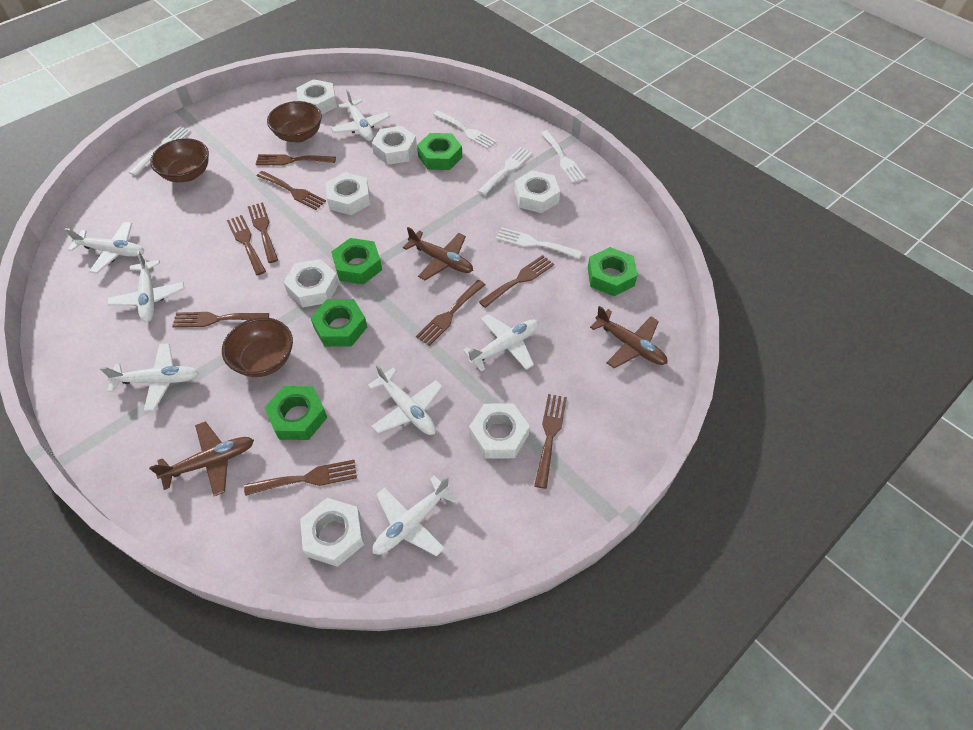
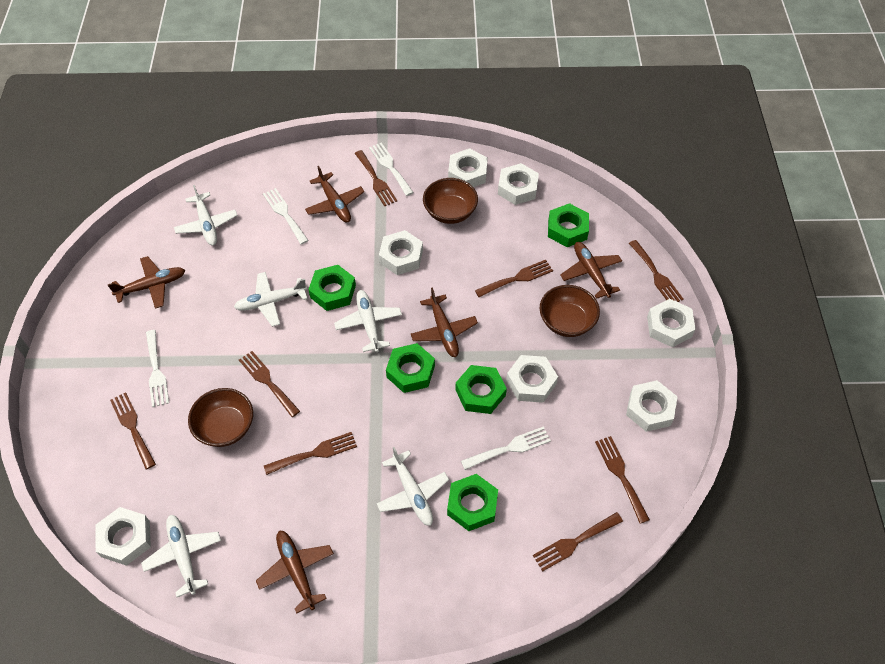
brown fork: [172,312,269,327] [227,215,266,275] [244,460,357,496] [248,202,278,263] [256,154,336,166] [257,171,326,210] [416,280,485,346] [479,255,554,308] [534,394,567,489] = 9 -> [110,392,156,469] [239,351,300,417] [264,432,357,475] [355,150,397,207] [475,260,553,297] [533,512,623,571] [595,436,650,524] [629,240,684,302] = 8
brown plane: [149,421,254,496] [403,227,473,280] [590,306,668,368] = 3 -> [108,256,185,309] [256,530,334,614] [305,166,364,223] [411,287,478,357] [560,242,622,299] = 5
white fork: [129,127,191,176] [433,110,497,149] [478,147,533,195] [496,227,582,259] [541,130,586,183] = 5 -> [146,330,169,407] [263,188,309,244] [369,143,414,196] [461,426,551,470] = 4
white plane: [65,222,144,274] [100,343,199,411] [108,250,184,322] [331,90,390,141] [368,364,443,435] [373,476,458,556] [463,314,539,371] = 7 -> [141,515,221,597] [174,185,238,246] [234,272,307,327] [334,290,402,352] [376,447,449,526] = 5

